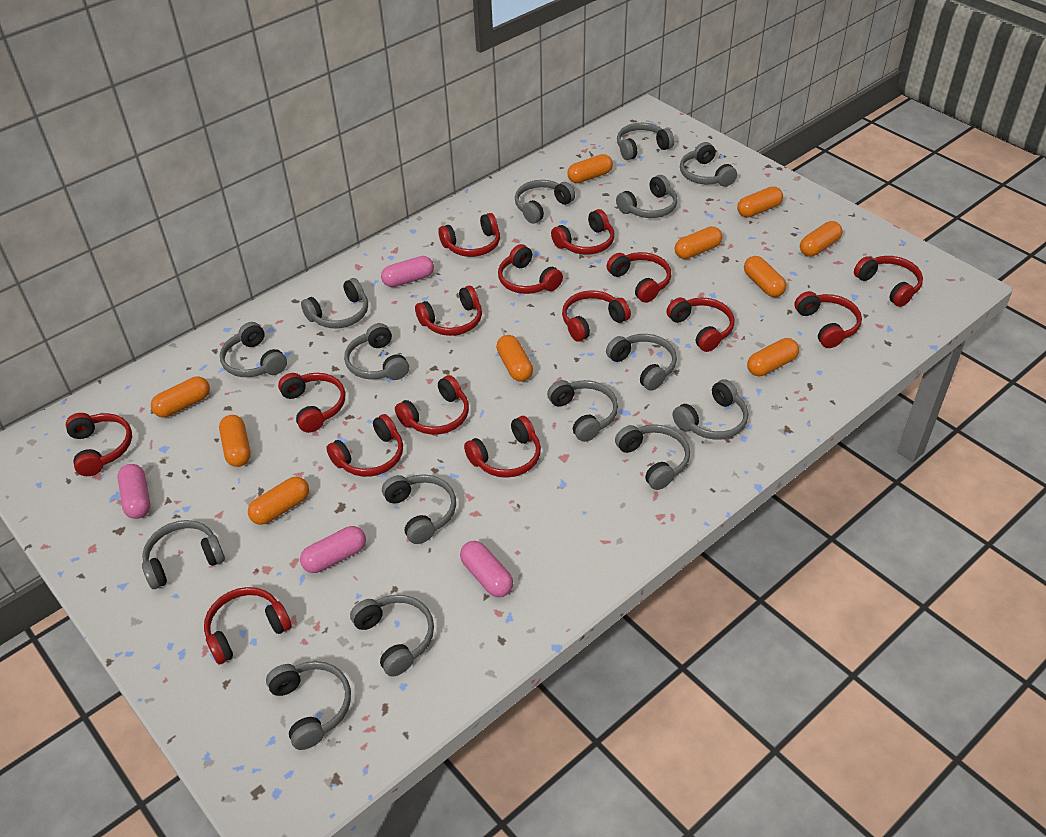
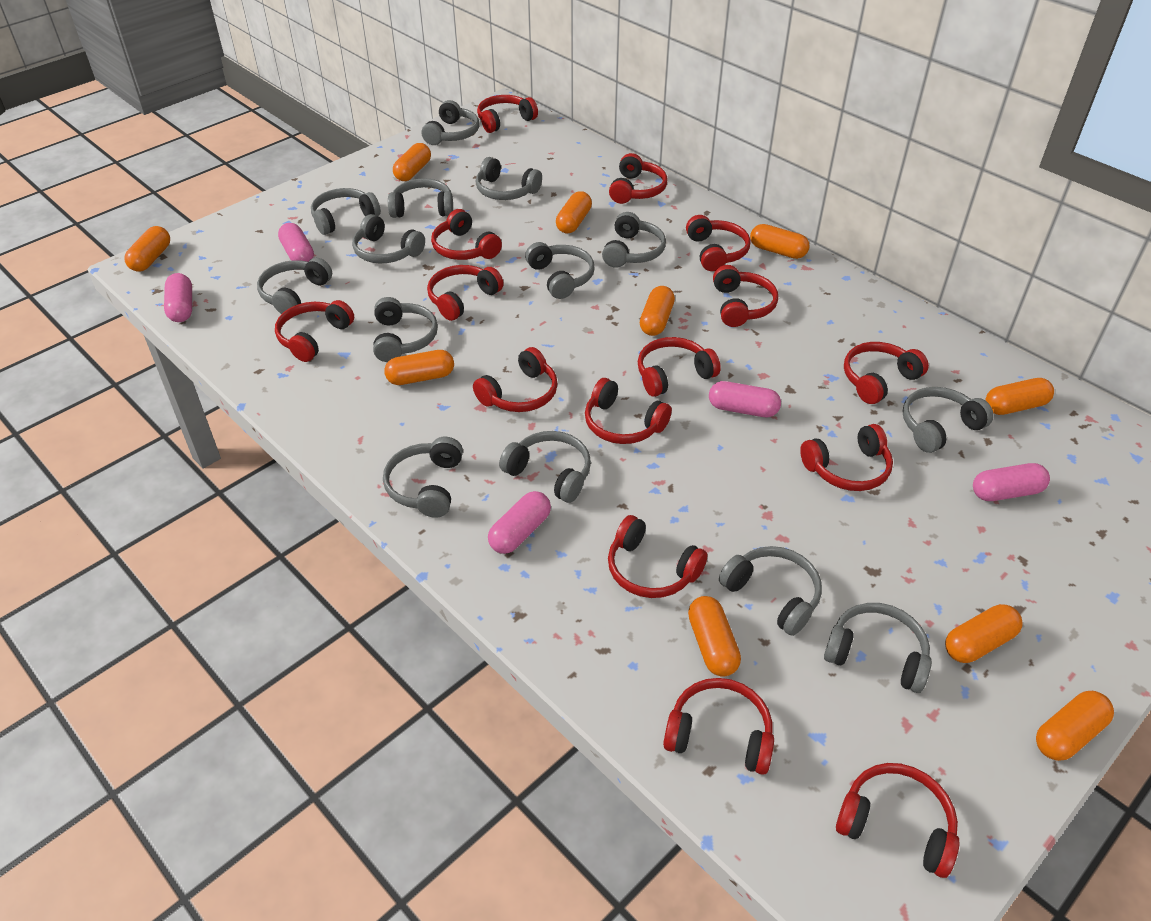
grey headphones: [142,520,225,589] [220,322,287,377] [266,661,351,750] [301,278,368,328] [344,323,409,380] [350,595,434,677] [382,474,456,544] [515,180,575,224] [547,380,618,442] [606,334,677,391] [615,424,690,490] [616,175,678,218] [617,123,674,160] [673,379,748,440] [680,142,737,187] = 15 -> [257,258,332,314] [311,188,381,235] [352,214,425,264] [373,297,438,362] [383,437,463,518] [388,178,453,218] [422,100,479,145] [476,157,542,200] [499,431,591,503] [525,242,595,299] [602,212,666,268] [719,546,822,636] [824,603,932,693] [902,387,994,453] = 14
pink capsule: [117,464,150,519] [300,526,366,573] [381,256,434,287] [460,541,513,597] = 4 -> [164,273,192,322] [278,223,314,262] [488,491,551,554] [709,381,781,417] [973,463,1050,501] = 5

